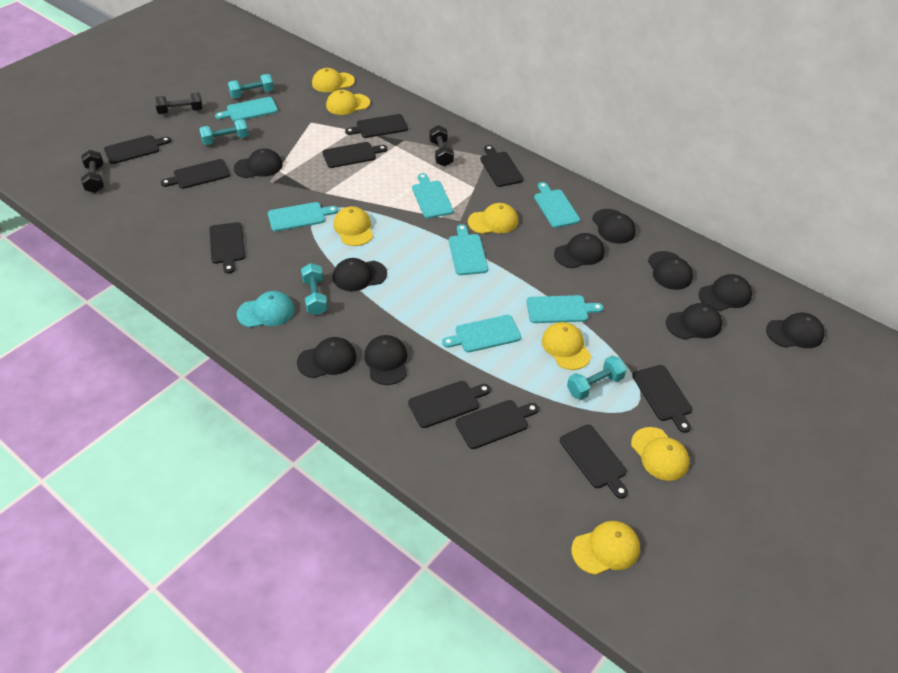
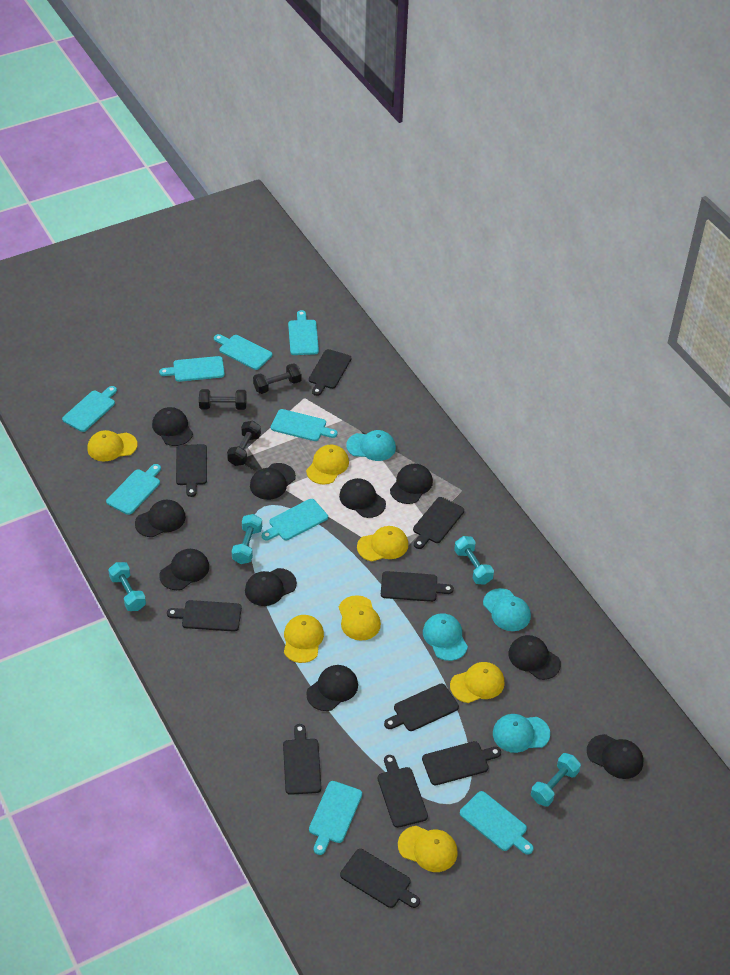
turquoise cap: [237,291,295,328] = 1 -> [346,430,396,461] [423,613,468,661] [483,588,531,631] [493,714,550,753] = 4
turquoise cutting board: [215,97,278,121] [268,202,338,232] [412,173,453,218] [442,315,521,352] [449,224,488,275] [527,295,604,323] [534,182,580,228] = 7 -> [62,386,117,432] [106,464,161,515] [159,356,225,382] [214,334,272,370] [262,499,328,541] [271,409,338,441] [288,310,319,355] [309,781,362,855] [460,791,534,855] = 9

